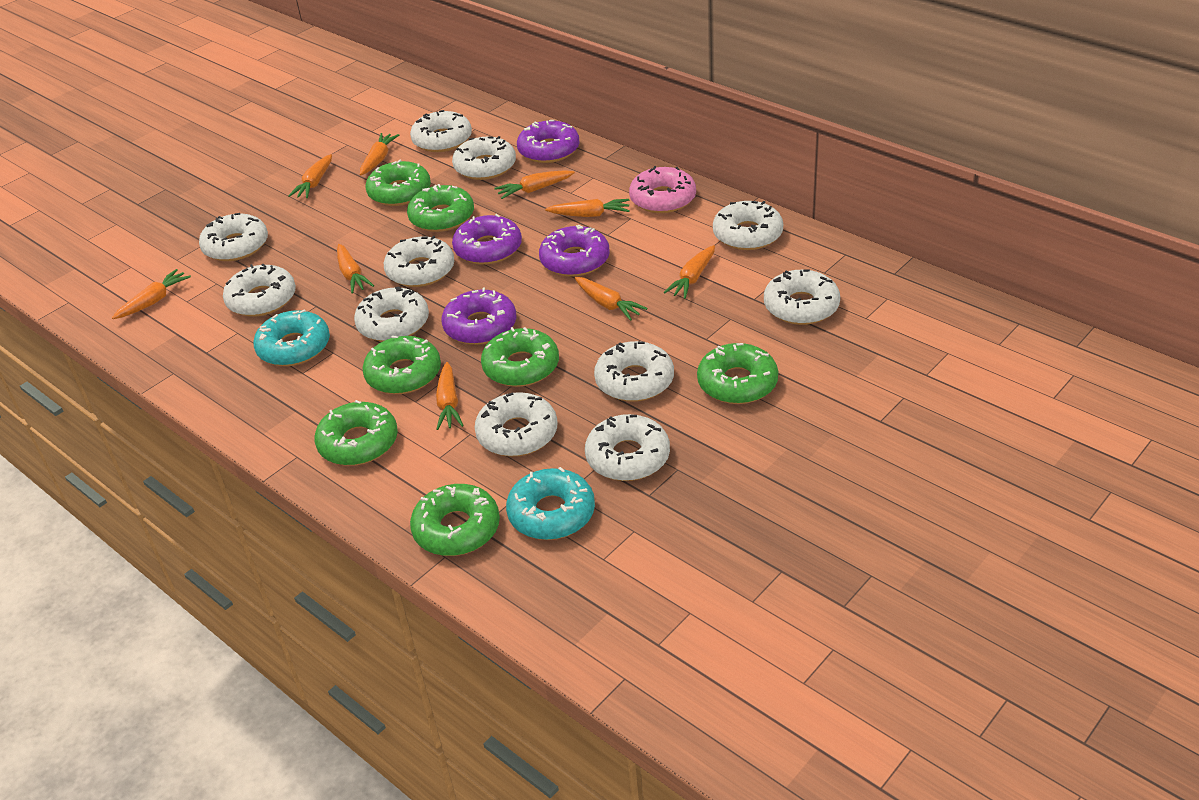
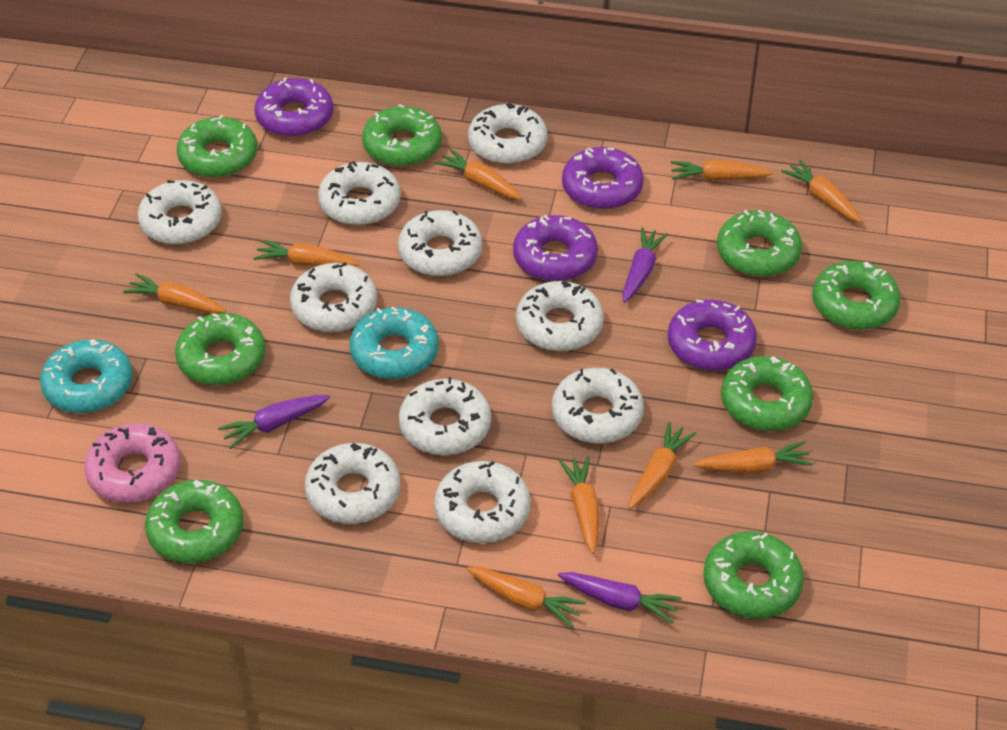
green donut: [315,400,398,466] [362,336,441,394] [366,160,431,206] [407,184,474,232] [410,484,500,556] [481,327,559,387] [697,343,778,404] = 7 -> [145,480,244,563] [175,313,266,385] [177,115,257,178] [362,104,442,167] [703,531,804,619] [717,210,802,277] [721,356,813,431] [812,261,901,330] = 8
purple carrot: none = 0 -> [218,395,330,449] [558,572,682,624] [623,227,668,303] = 3
white donut: [199,213,268,261] [223,264,296,317] [354,286,429,342] [384,236,454,287] [410,110,472,152] [452,136,516,180] [474,392,558,457] [585,414,670,481] [594,341,674,402] [713,201,783,250] [764,269,840,325] = 11 -> [137,180,222,245] [290,262,377,332] [305,443,401,524] [318,161,401,226] [398,210,483,276] [399,377,491,455] [434,461,531,543] [468,103,547,165] [516,280,604,351] [552,368,644,444] = 10

